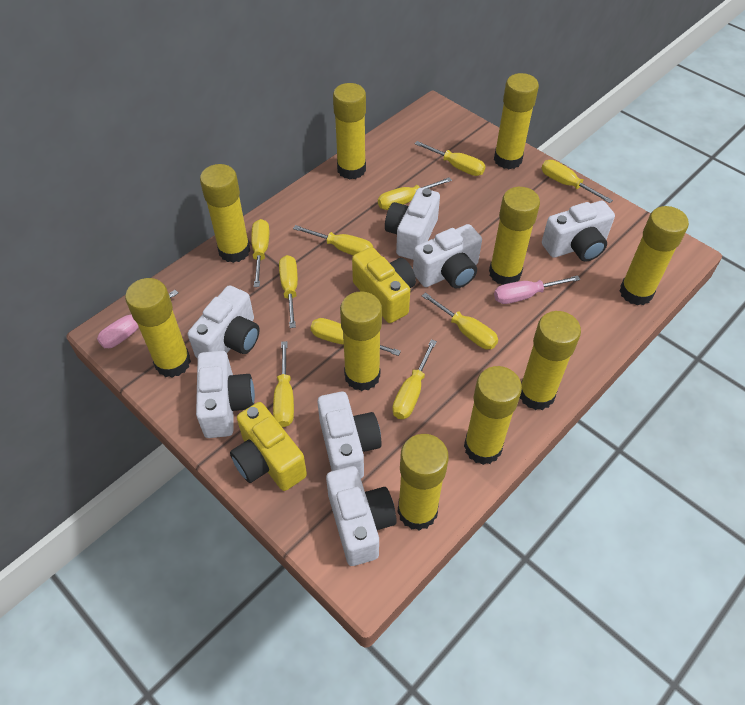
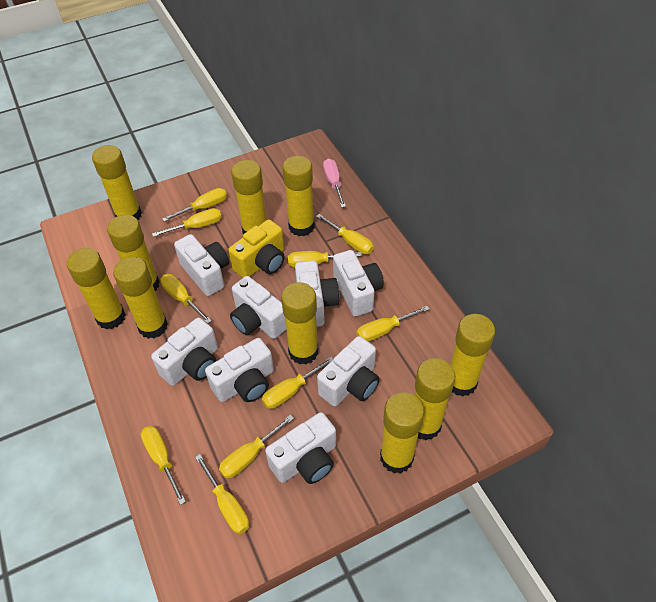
pink screwdriver: [97,290,178,348] [494,275,580,304] = 2 -> [323,159,346,207] = 1
white camera: [188,285,260,359] [196,351,255,438] [317,391,382,478] [326,466,397,566] [385,188,440,260] [413,224,482,288] [542,201,615,261] = 7 -> [151,318,218,386] [174,234,229,296] [205,338,274,402] [230,276,286,339] [265,412,336,484] [295,261,340,327] [317,336,380,407] [333,250,384,316] = 8
yellow camera: [230,402,307,491] [352,247,416,323] = 2 -> [228,219,285,278] = 1

